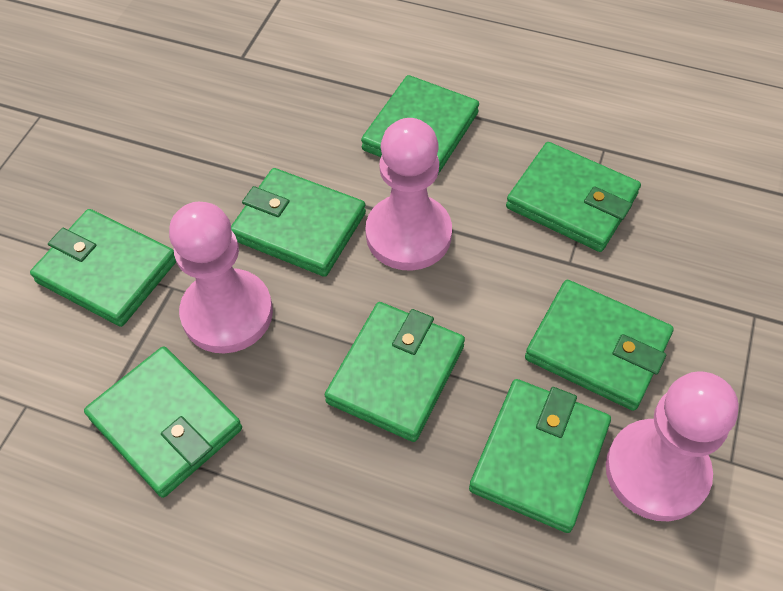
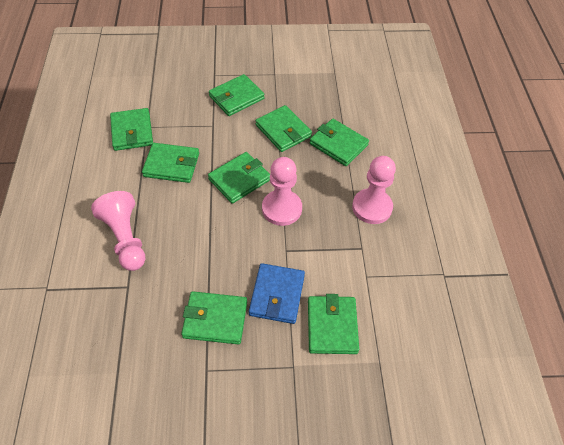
blue wallet: none = 0 -> [249,263,305,324] = 1

